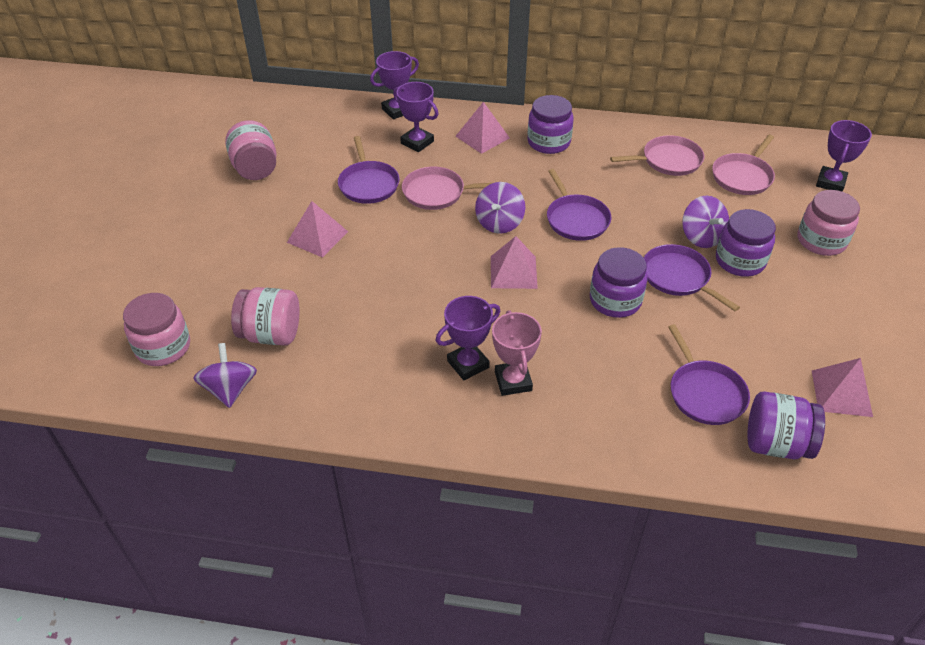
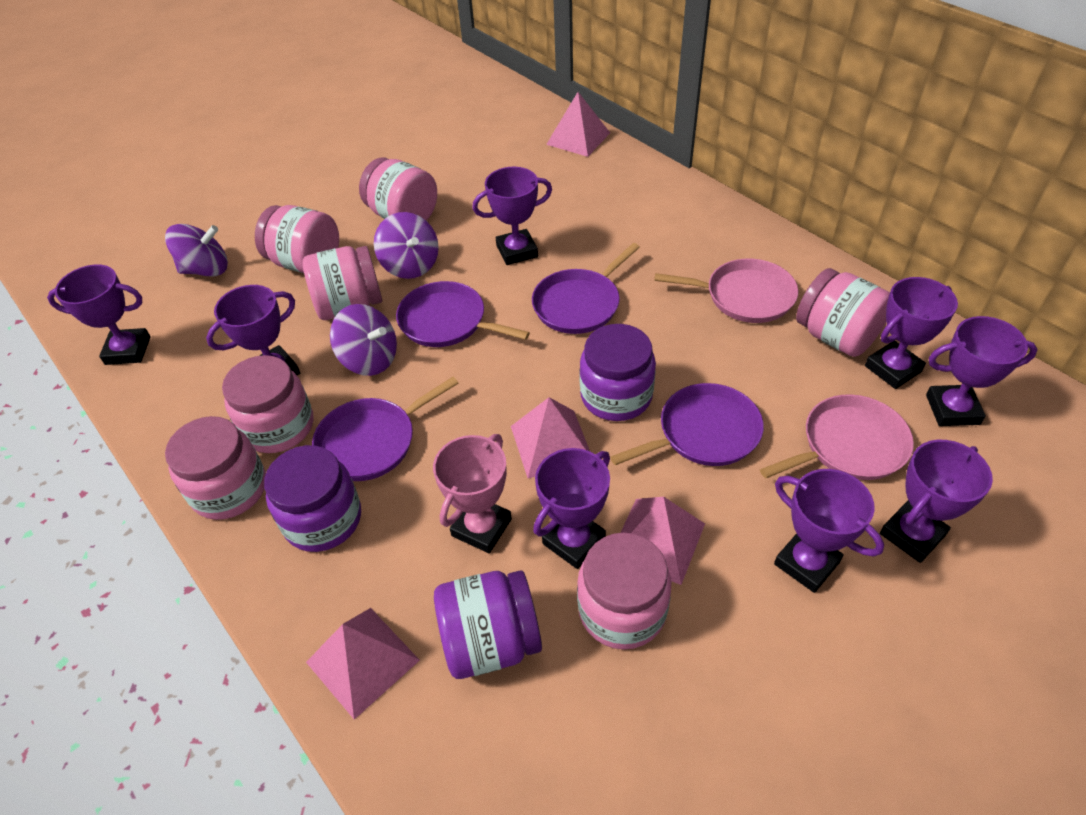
pink jar: [123,293,190,366] [225,120,276,180] [231,287,300,346] [798,190,860,256] = 4 -> [165,416,266,520] [222,355,314,453] [255,205,339,273] [302,246,382,320] [359,158,437,221] [577,533,671,650] [796,268,890,357] = 7
pink pan: [402,167,492,210] [610,135,704,176] [712,135,775,195] = 3 -> [654,259,798,323] [760,394,914,480] = 2
purple jar: [527,95,574,154] [590,247,648,318] [716,209,776,277] [747,392,825,459] = 4 -> [264,445,361,552] [434,570,542,679] [579,324,656,421] = 3
purple trophy: [370,51,419,119] [393,82,438,152] [436,296,500,380] [816,120,872,192] = 4 -> [47,265,151,365] [206,285,300,375] [472,167,552,265] [533,448,610,569] [774,469,884,593] [865,277,958,389] [880,440,993,563] [926,316,1038,426] = 8

